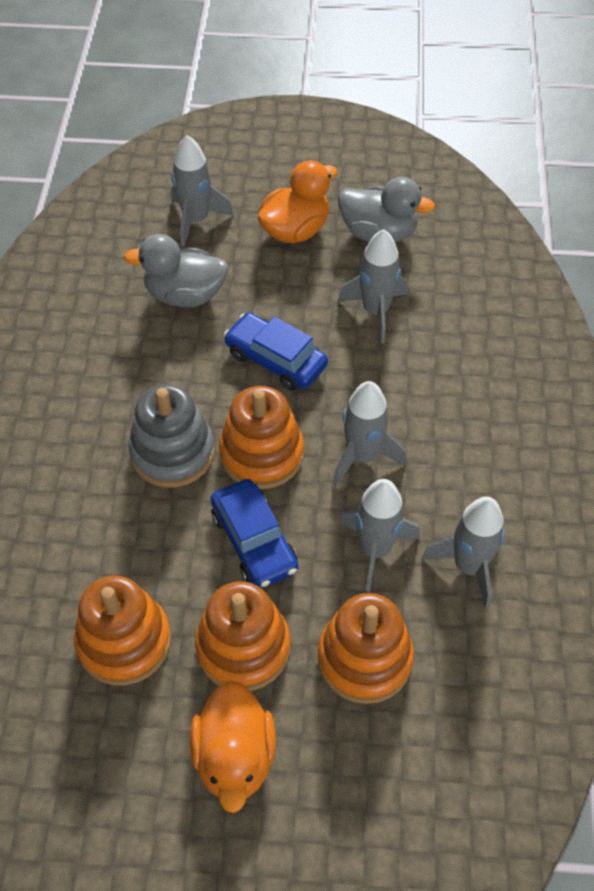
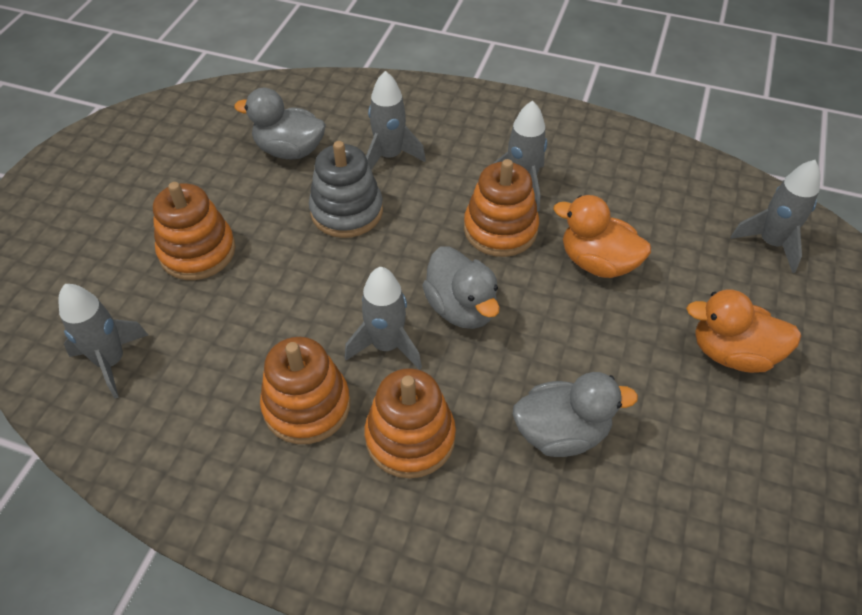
blue car: [211,479,298,589] [224,313,328,391] = 2 -> none = 0
grey duck: [124,234,229,307] [338,177,435,243] = 2 -> [234,88,326,160] [422,246,500,329] [513,372,638,457] = 3

